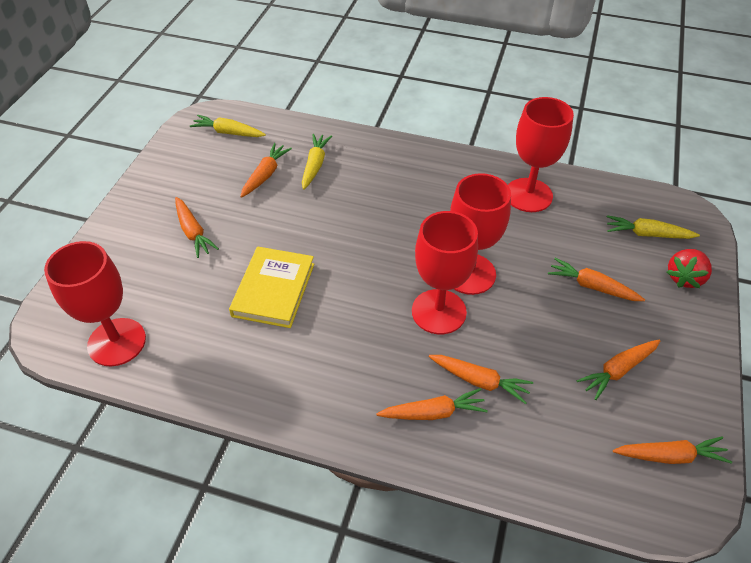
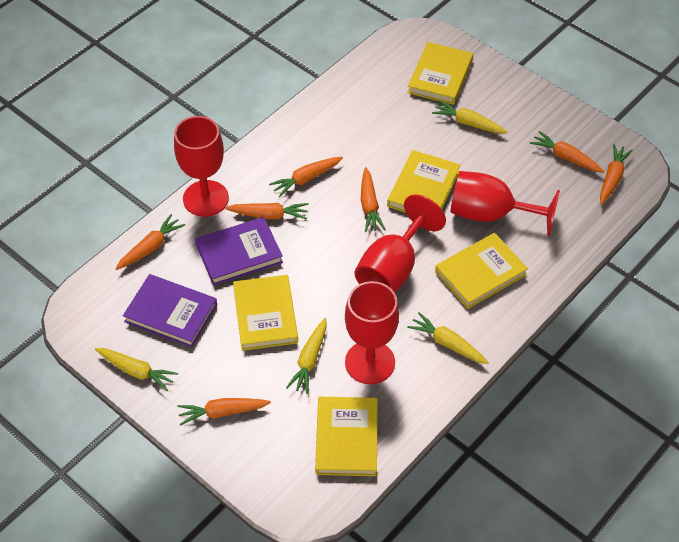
purple book: none = 0 -> [123,274,217,348] [195,217,283,285] = 2
red strawberry: [667,249,712,288] = 1 -> none = 0
yellow book: [229,246,314,328] = 1 -> [233,275,298,351] [315,397,378,476] [387,150,460,213] [407,42,473,105] [435,233,528,309] = 5
yellow carrot: [190,115,266,137] [302,134,332,190] [607,215,700,239] = 3 -> [95,348,178,391] [286,318,327,394] [407,312,489,364] [432,100,508,134] = 4

